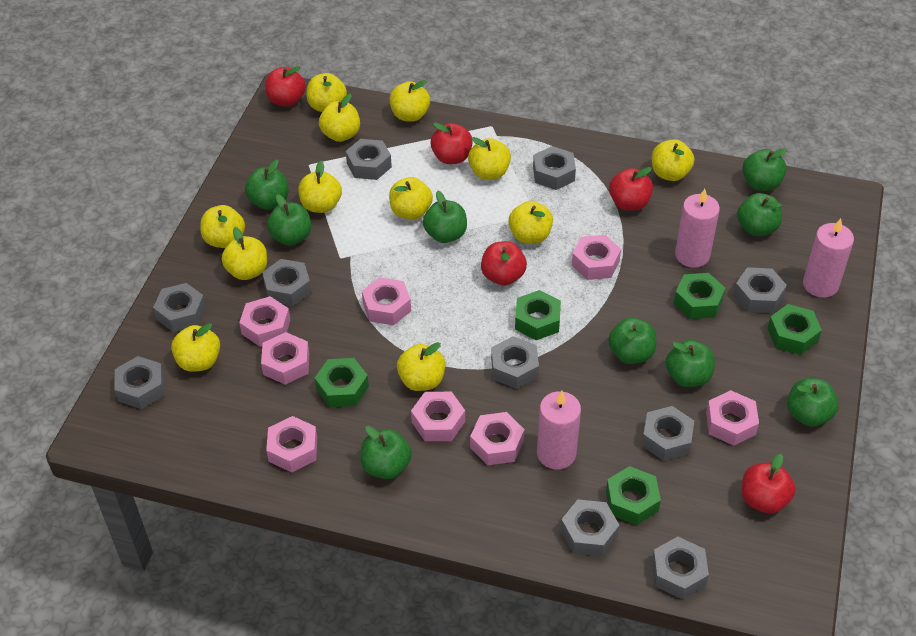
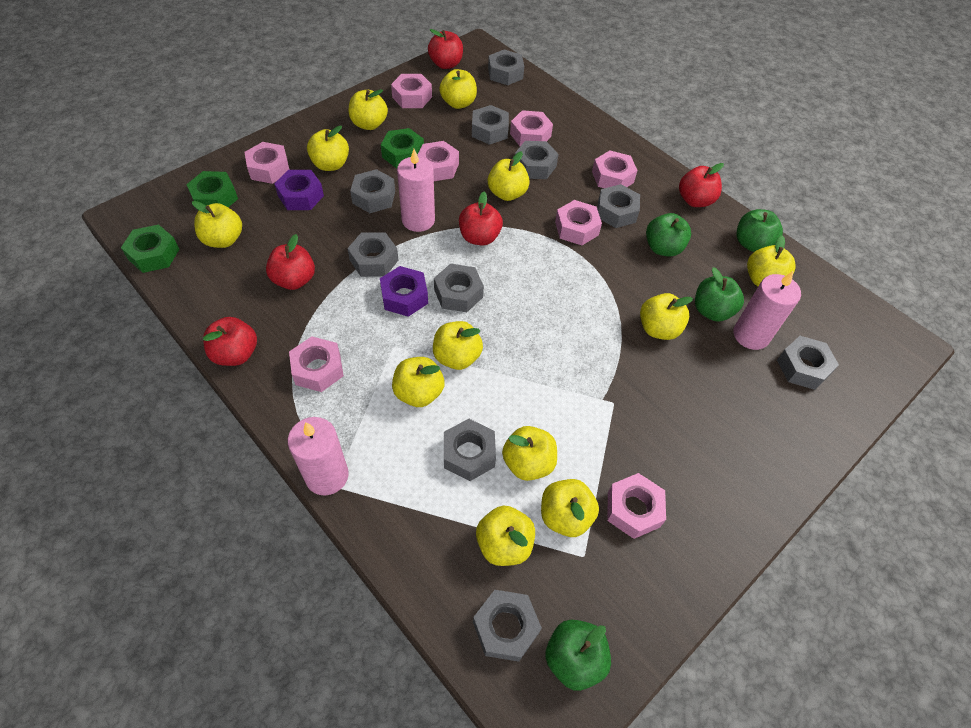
green apple: [245,160,288,209] [267,194,312,246] [360,426,412,479] [423,191,467,243] [608,318,656,364] [666,340,715,387] [737,193,782,236] [742,148,787,191] [787,378,839,426] = 9 -> [545,620,611,691] [646,213,691,257] [695,267,744,322] [736,209,783,252] = 4
green nut: [315,358,369,407] [515,290,561,340] [606,466,661,525] [674,273,726,319] [767,304,822,355] = 5 -> [121,225,180,273] [186,171,238,211] [381,128,424,168] = 3
purple nut: none = 0 -> [274,170,324,210] [380,266,428,317] = 2

